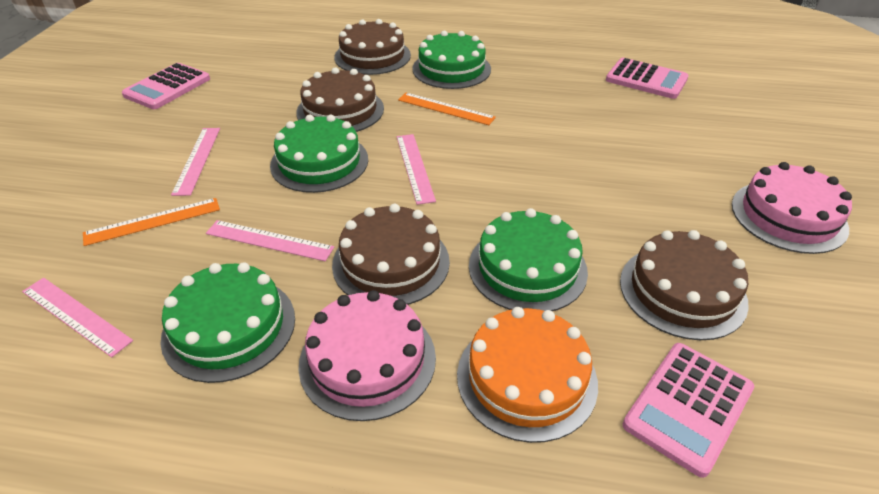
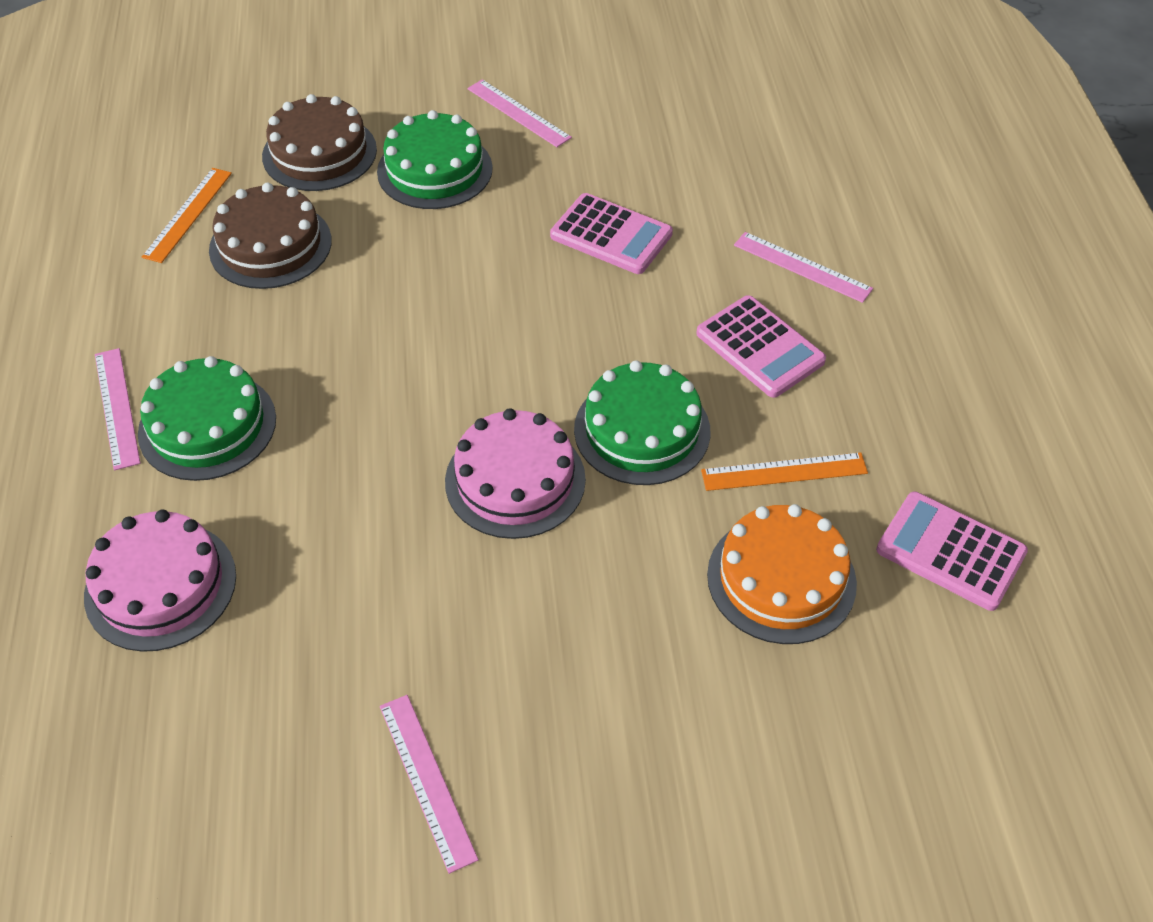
brown cake: [296,68,384,132] [332,203,450,305] [334,19,411,75] [620,230,749,340] = 4 -> [209,183,332,289] [262,94,377,191] = 2
green cake: [160,262,295,383] [270,115,368,193] [412,31,491,89] [469,208,588,311] = 4 -> [138,356,276,481] [377,110,493,209] [574,360,710,485] = 3

